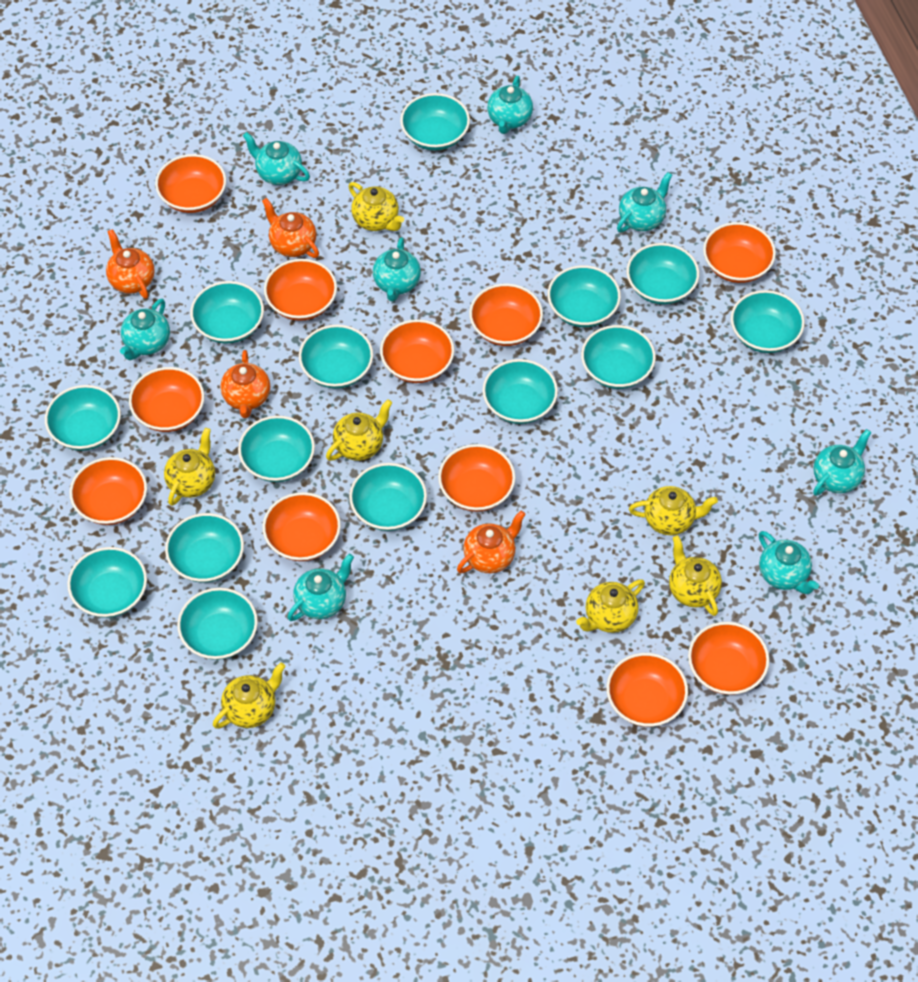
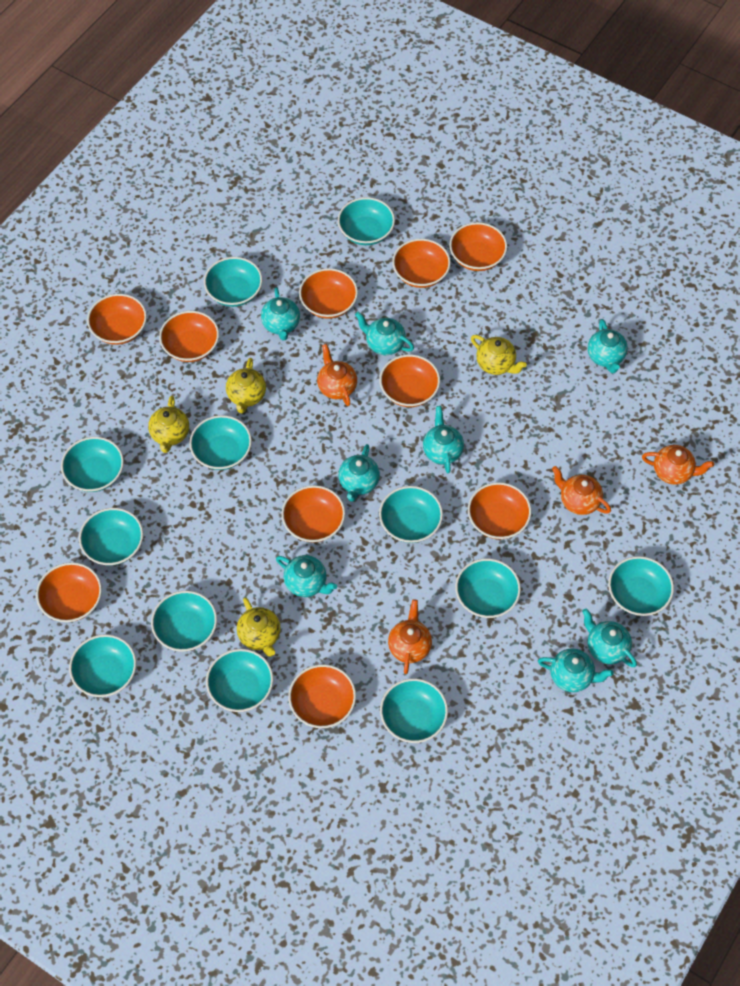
orange bowl: [69,457,147,525] [129,367,205,432] [155,154,226,213] [262,492,341,561] [264,259,337,321] [380,319,455,383] [438,444,516,512] [469,283,543,346] [606,653,688,727] [688,622,769,695] [703,222,776,283] = 11 -> [36,562,102,622] [87,294,147,345] [159,311,219,362] [281,485,345,543] [288,664,356,728] [299,268,358,319] [380,354,440,407] [392,239,451,288] [449,222,507,271] [468,482,531,539] = 10
turquoise bowl: [45,385,121,451] [67,547,147,618] [165,513,244,583] [177,588,258,660] [190,281,264,344] [238,416,315,482] [299,324,373,388] [349,463,427,531] [400,93,470,150] [482,359,558,424] [547,265,621,327] [581,325,656,389] [626,243,699,304] [730,290,805,353] = 14 -> [61,437,124,492] [69,634,136,697] [79,508,143,566] [151,591,217,652] [189,415,252,470] [204,257,262,307] [206,649,273,712] [338,197,395,245] [379,486,443,543] [380,678,448,743] [455,558,521,618] [608,556,674,616] = 12
yellow teapot: [164,428,215,506] [213,662,285,729] [326,399,392,461] [348,182,404,231] [576,579,645,633] [629,486,718,535] [669,535,722,616] = 7 -> [148,395,189,453] [226,358,266,413] [237,597,281,657] [471,335,527,375] = 4

